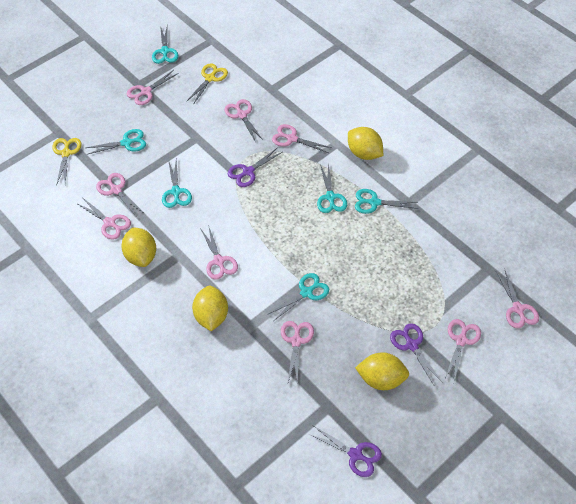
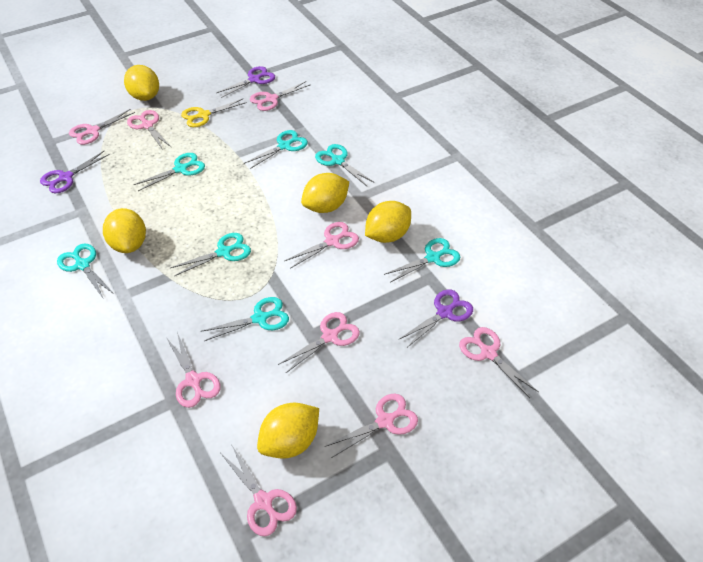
turquoise scissors: [86,129,146,155] [152,24,178,64] [162,160,192,208] [267,273,329,321] [317,163,347,213] [355,189,418,214] = 6 -> [57,244,115,298] [133,153,205,191] [171,233,251,276] [201,297,289,341] [244,130,308,169] [315,144,373,186] [384,238,460,283] = 7
yellow lemon: [121,227,156,267] [192,286,228,331] [348,127,383,160] [355,352,409,390] = 4 -> [103,208,146,253] [124,65,159,101] [257,403,319,458] [301,173,349,213] [365,201,411,243] = 5
yellow scissors: [52,138,81,186] [186,63,228,105] = 2 -> [181,99,247,127] = 1

